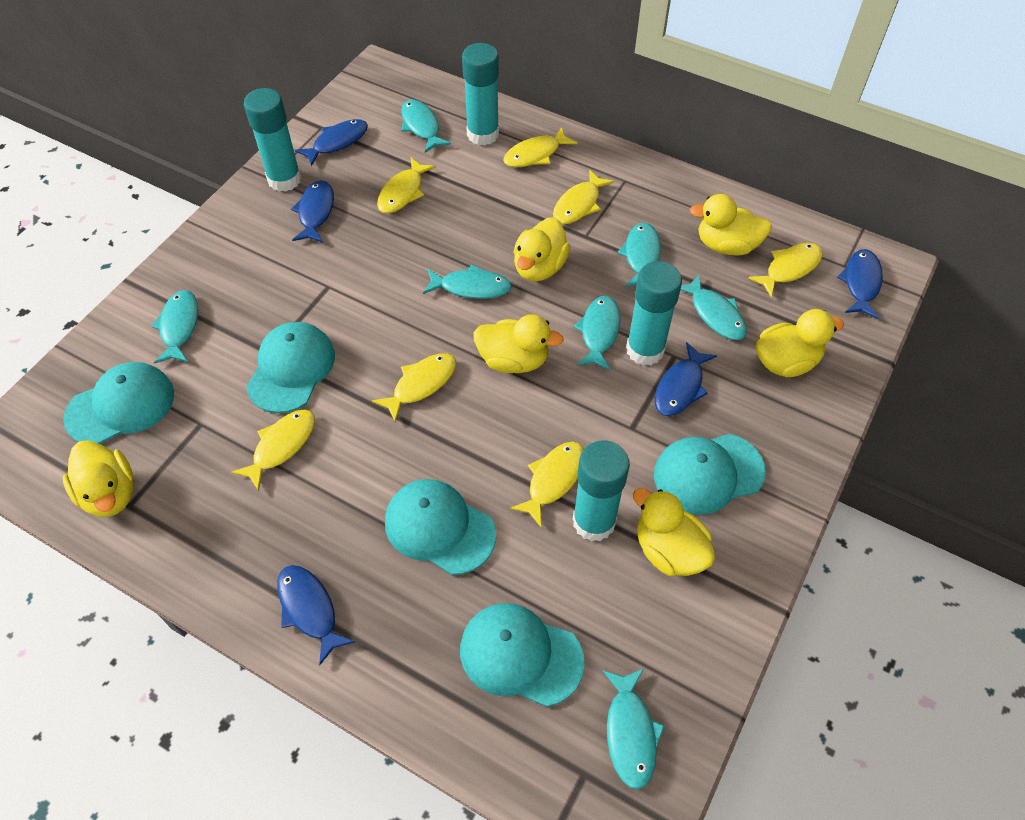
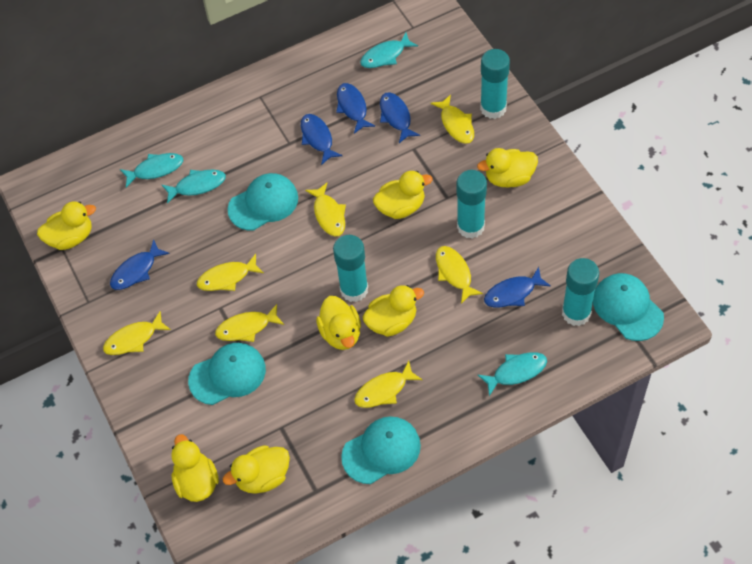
turquoise cap: [63,362,174,444] [246,322,335,413] [385,479,496,575] [460,603,585,707] [654,434,766,515] = 5 -> [188,343,266,405] [228,173,298,231] [341,417,421,484] [593,273,664,341] = 4
turquoise fish: [151,290,198,364] [401,99,451,153] [423,265,512,299] [574,296,621,370] [603,668,665,790] [617,223,661,287] [680,274,747,340] = 7 -> [120,153,183,187] [162,170,226,204] [360,33,418,68] [478,352,547,396] = 4
yellow duck: [63,440,134,517] [473,314,564,373] [513,217,570,281] [633,488,715,576] [690,194,772,256] [756,309,844,377] = 6 -> [37,201,96,250] [171,434,219,502] [223,445,290,494] [316,296,361,350] [363,285,424,337] [373,171,433,219] [477,148,538,187] = 7

